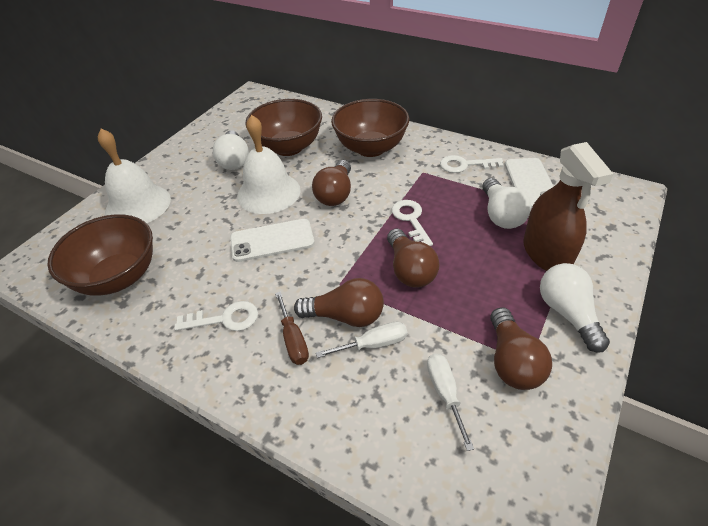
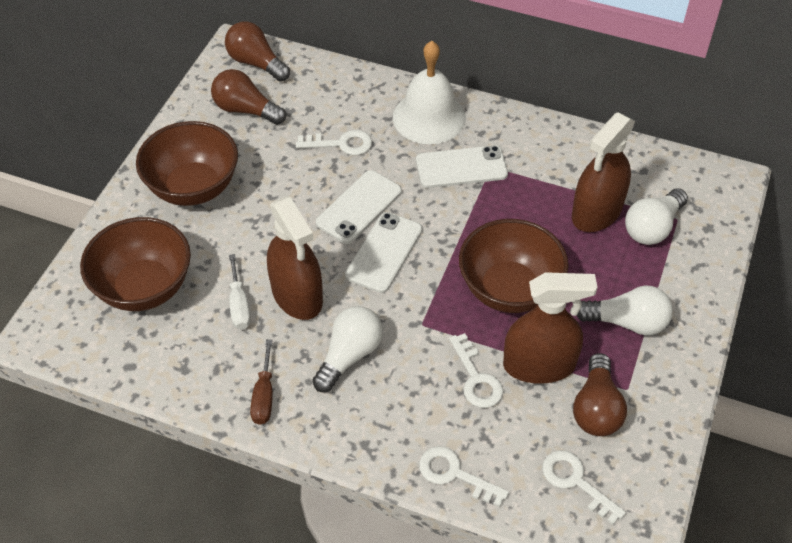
brown light bulb: [294,278,384,327] [312,160,351,206] [387,229,440,287] [490,307,552,390] = 4 -> [211,69,286,125] [225,22,290,82] [573,353,627,436] = 3
brown spray bottle: [523,142,613,271] = 1 -> [267,197,323,320] [503,272,597,384] [572,113,635,232] = 3
white bell: [98,129,171,223] [237,115,301,214] = 2 -> [393,41,466,144] = 1
white key: [174,301,258,331] [392,200,433,246] [440,155,503,173] = 3 -> [296,130,372,155] [419,446,509,507] [449,333,504,408] [542,450,626,525] = 4
white phone: [230,219,315,262] [505,158,554,208] = 2 -> [316,170,402,244] [345,212,422,293] [416,145,508,188] = 3
white screwdriver: [316,322,407,358] [427,353,474,451] = 2 -> [229,254,251,329] = 1

